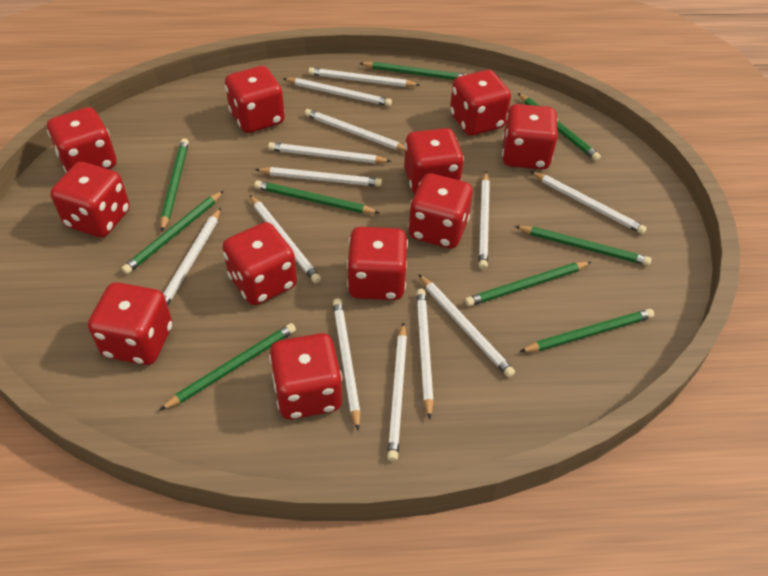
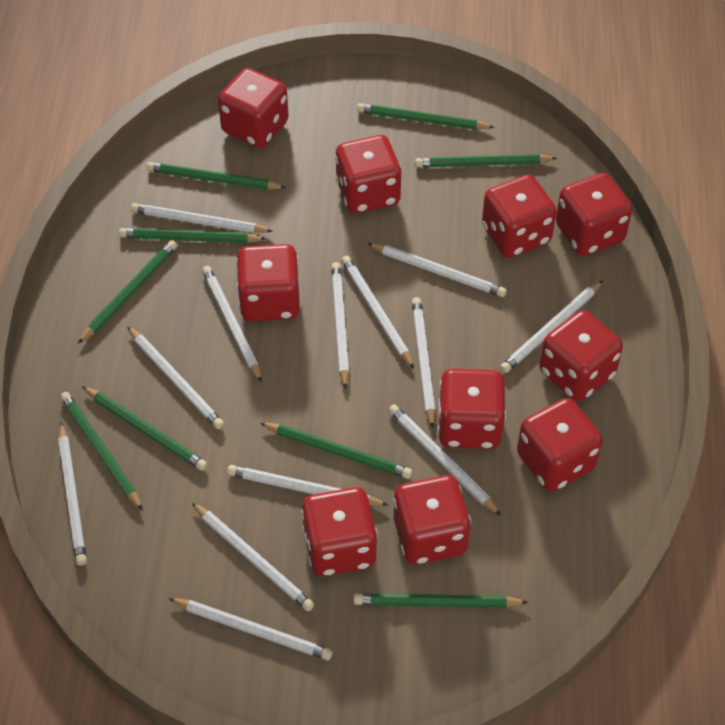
red dice: [47,107,117,173] [50,162,130,238] [88,282,172,365] [223,222,297,305] [225,66,285,133] [269,333,342,420] [347,227,408,300] [404,128,464,195] [408,173,473,248] [450,70,511,136] [502,104,558,169] = 11 -> [218,68,289,148] [236,244,301,322] [301,487,378,576] [335,135,402,214] [393,475,471,565] [438,369,506,449] [482,175,557,258] [517,398,603,492] [539,310,623,401] [556,173,632,256] = 10

